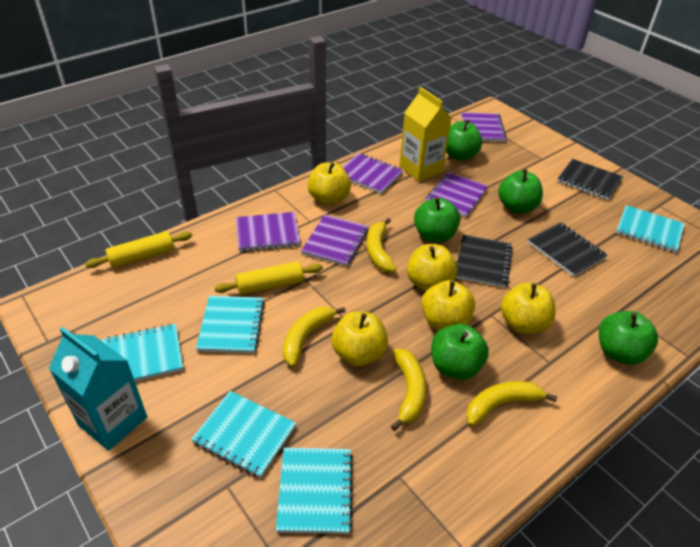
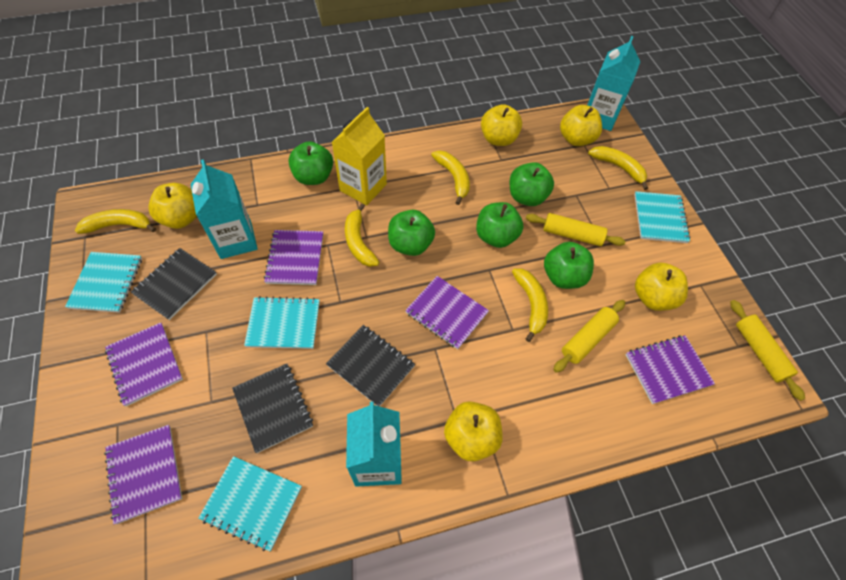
turquoise carton: [49,327,147,451] = 1 -> [191,159,258,259] [346,402,402,487] [587,36,640,131] = 3
turquoise notebook: [102,324,183,381] [191,391,296,478] [196,296,265,353] [276,448,353,534] [616,205,685,253] = 5 -> [65,252,142,313] [198,456,302,551] [244,296,320,349] [634,191,690,243] = 4
yellow banana: [283,307,346,367] [367,218,396,272] [391,349,426,431] [466,381,557,426] = 4 -> [75,209,156,234] [345,203,379,267] [431,150,470,205] [512,269,548,342] [588,146,648,190] = 5
yellow rolling pin: [85,231,192,268] [214,261,323,295] = 2 -> [526,213,626,246] [553,300,625,373] [730,300,805,401] = 3

